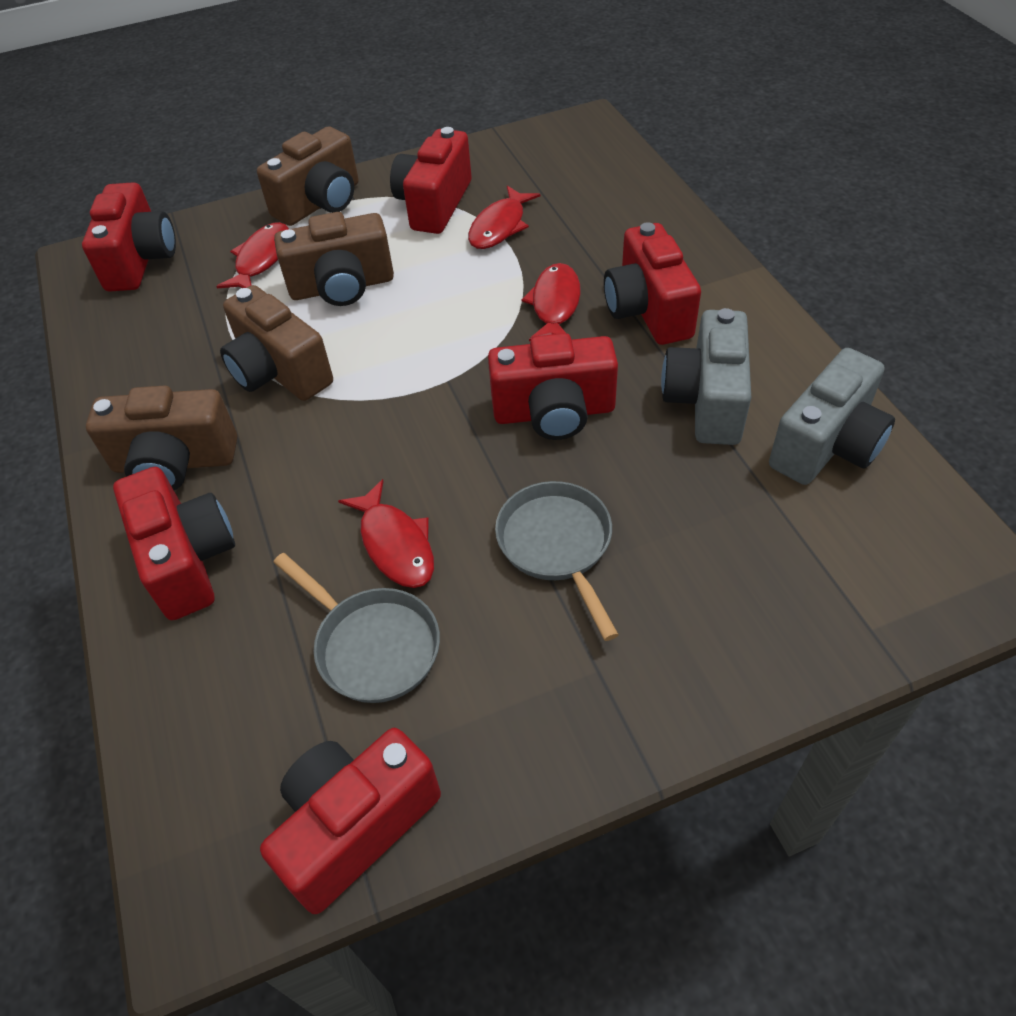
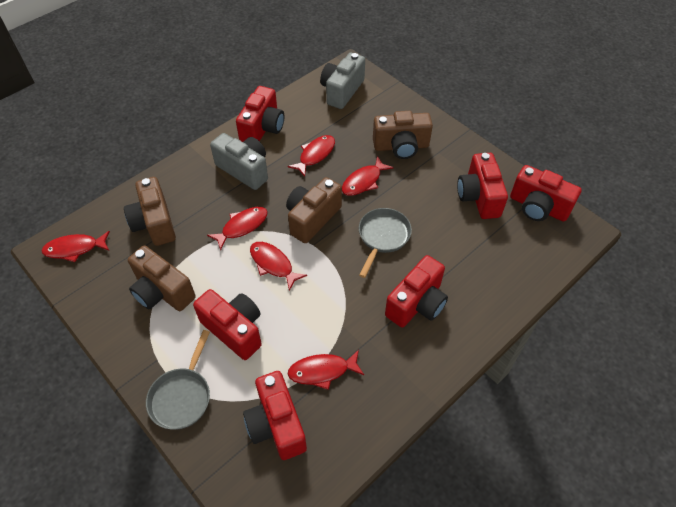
red fish: [216,222,289,288] [338,479,434,588] [468,186,540,249] [521,263,581,341] = 4 -> [41,231,110,262] [207,207,268,251] [250,242,307,291] [288,135,335,177] [288,350,364,390] [342,156,394,196] = 6

